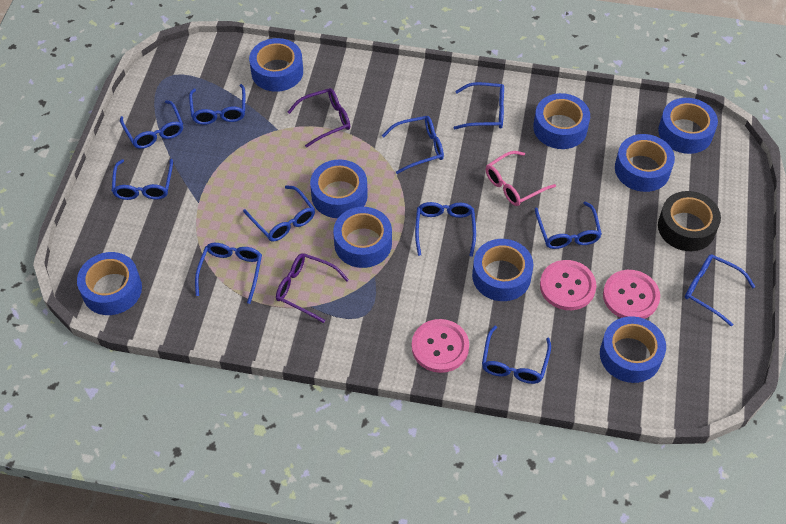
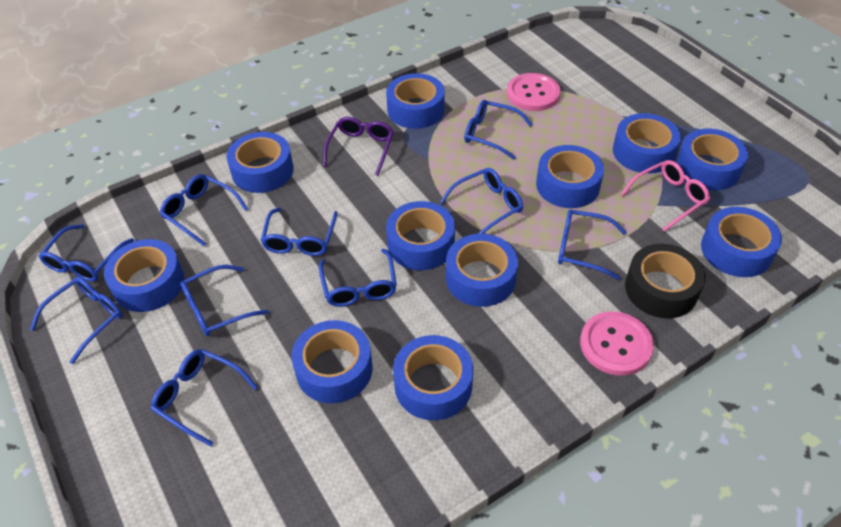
blue glasses: [112,159,173,200] [120,100,183,149] [189,84,245,125] [195,243,262,304] [243,185,315,241] [382,116,444,174] [415,202,476,257] [454,82,504,129] [482,326,551,384] [535,201,602,249] [685,254,755,327] = 11 -> [30,277,123,364] [39,224,134,281] [151,349,258,446] [159,174,248,246] [180,265,269,337] [261,208,338,256] [319,249,397,307] [440,168,523,234] [464,100,533,160] [558,210,627,280] = 10
blue tape: [77,252,142,315] [249,38,303,92] [310,159,368,218] [333,207,392,268] [472,239,533,301] [533,93,590,149] [600,316,666,383] [615,134,675,192] [658,98,718,154] = 9 -> [104,239,184,312] [227,132,294,193] [291,320,373,403] [386,73,445,129] [386,201,455,270] [393,335,473,420] [446,234,518,307] [536,145,604,208] [613,113,681,173] [676,129,748,190] [701,207,782,277] = 11
pink button: [412,319,469,373] [540,260,597,310] [603,270,660,319] = 3 -> [507,73,560,111] [580,311,654,376] = 2
purple glasses: [276,253,349,323] [288,88,350,148] = 2 -> [323,117,394,176] = 1

